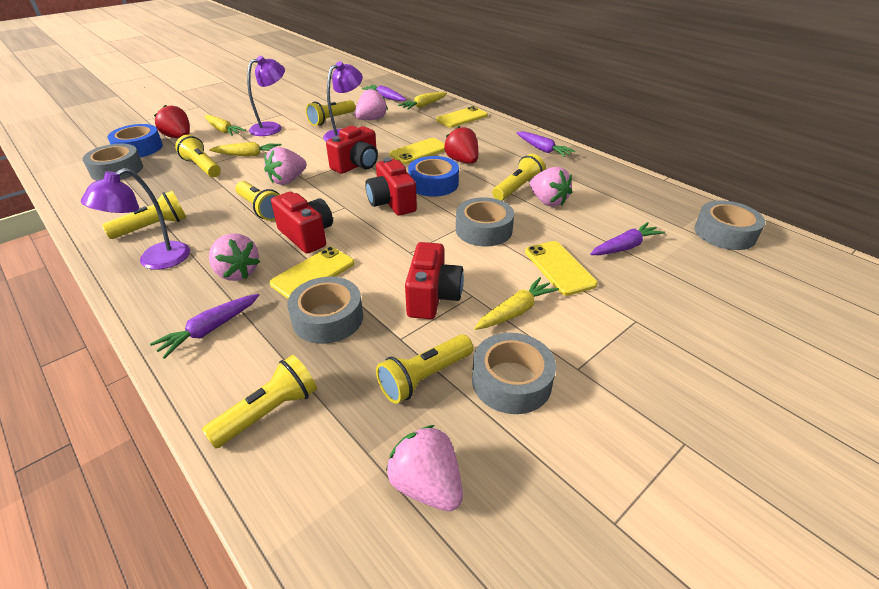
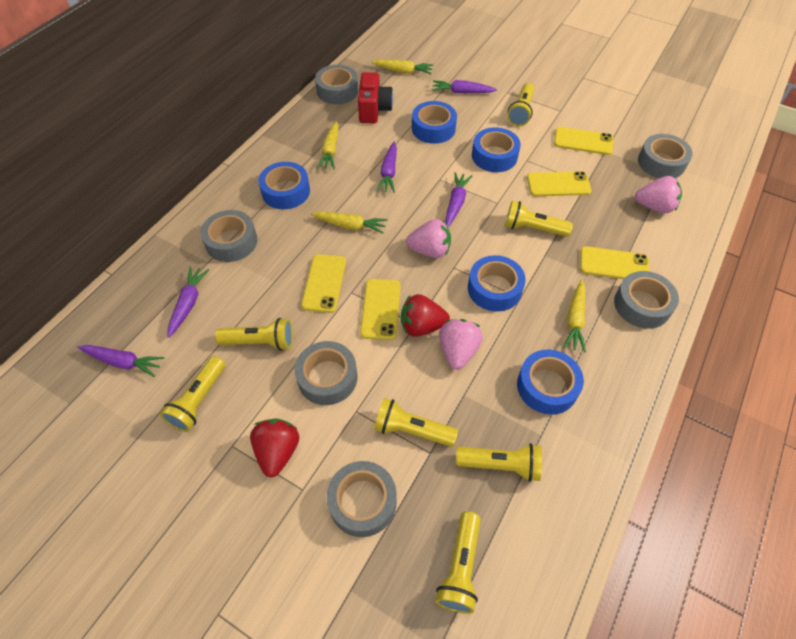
blue tape: [108,124,163,157] [408,156,459,197] = 2 -> [258,162,310,209] [412,101,457,144] [468,255,526,312] [472,127,521,172] [517,350,584,415] = 5
grey tape: [82,144,143,181] [287,277,363,344] [456,197,514,247] [472,333,556,414] [695,200,765,250] = 5 -> [200,210,257,262] [294,341,358,405] [315,65,359,104] [327,461,397,537] [614,271,679,329] [638,134,693,178] = 6
pink strawberry: [209,233,260,281] [264,147,307,185] [355,88,388,120] [386,425,463,511] [530,167,572,207] = 5 -> [406,219,451,258] [439,319,483,370] [635,176,682,213] = 3
purple carrot: [150,294,259,359] [362,85,406,101] [517,131,575,157] [590,222,665,255] = 4 -> [77,345,164,377] [168,267,209,338] [376,142,397,193] [432,80,497,93] [445,172,472,227] = 5
purple lamp: [81,168,190,270] [247,56,285,136] [323,61,363,141] = 3 -> none = 0
red camera: [271,192,333,254] [326,126,378,174] [365,157,417,215] [405,242,464,319] = 4 -> [358,72,393,123] = 1
yellow phone: [269,247,355,299] [389,138,445,164] [436,106,488,128] [525,241,598,296] = 4 -> [301,254,346,313] [360,279,401,340] [527,171,592,196] [554,127,613,155] [580,246,650,279] = 5

